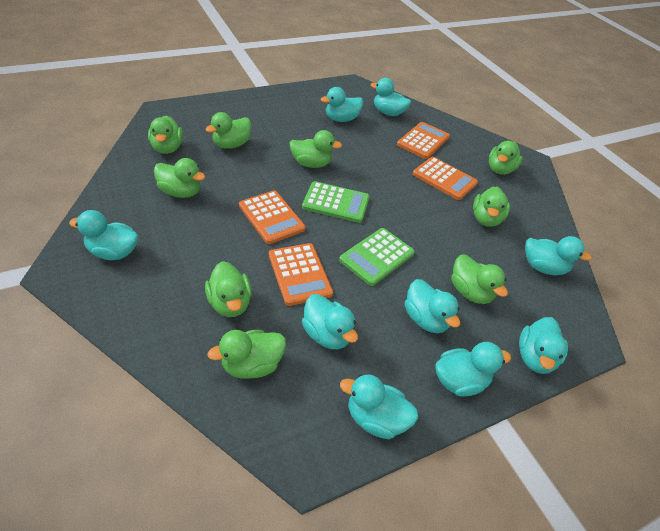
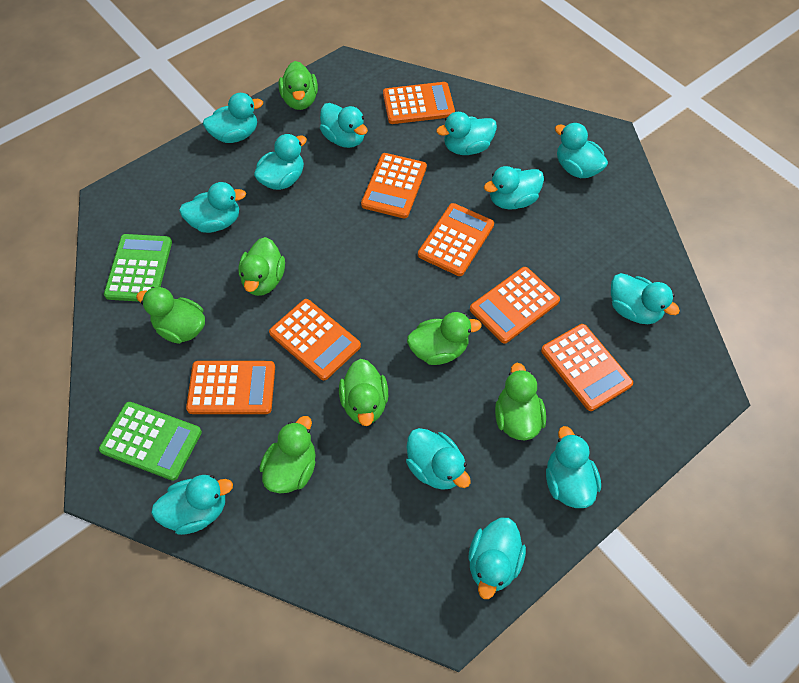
green duck: [148,115,183,154] [154,158,206,198] [205,112,251,149] [205,261,252,317] [207,330,286,379] [290,130,342,168] [451,254,508,304] [473,187,510,227] [489,141,523,175] = 9 -> [136,287,205,344] [238,237,285,296] [259,416,315,494] [279,61,318,110] [339,359,388,426] [407,312,482,365] [495,363,546,440] = 7
orange calculator: [239,190,306,244] [269,243,333,306] [397,122,450,159] [413,157,478,200] = 4 -> [186,361,275,414] [269,299,361,380] [361,153,427,218] [383,82,455,124] [418,203,494,276] [470,267,560,344] [541,324,633,411] = 7
turquoise duck: [69,210,139,260] [302,294,358,349] [321,87,363,122] [340,374,418,439] [370,78,411,116] [405,279,460,333] [435,342,511,396] [519,317,568,374] [525,236,592,275] = 9 -> [151,475,233,535] [179,182,246,233] [203,93,263,143] [254,134,307,190] [320,103,368,148] [406,428,471,490] [436,112,497,155] [468,518,526,599] [484,166,544,210] [546,426,601,508] [555,123,608,178] [611,273,680,324] = 12

